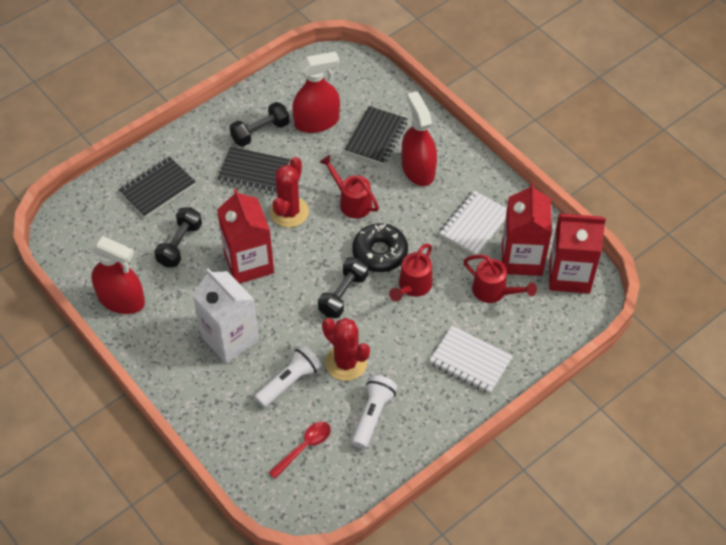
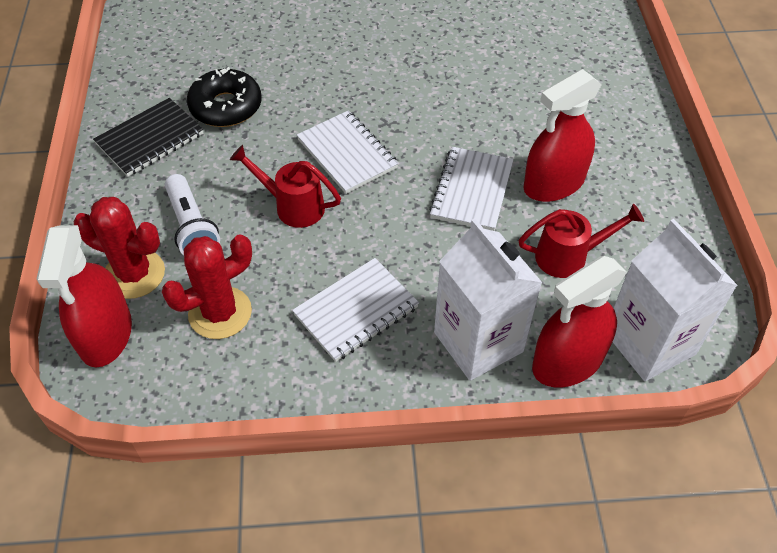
black dumbbell: [154,207,202,267] [230,102,290,147] [318,257,368,318] = 3 -> none = 0
black notebook: [118,156,196,218] [217,147,290,195] [345,106,408,165] = 3 -> [93,98,204,177] = 1
red carton: [217,189,274,284] [502,183,552,276] [549,213,606,294] = 3 -> none = 0
red spoon: [268,422,331,479] = 1 -> none = 0
red watering can: [320,155,379,218] [389,244,432,301] [463,255,537,303] = 3 -> [230,145,341,228] [518,204,644,278] = 2
white carton: [192,268,259,364] = 1 -> [434,218,542,381] [613,219,738,381] = 2
white flashlight: [255,345,321,407] [352,375,397,449] = 2 -> [165,174,220,255] = 1
white notebook: [429,326,513,394] [439,191,507,255] = 2 -> [292,258,419,362] [297,110,399,194] [429,147,514,231] = 3

